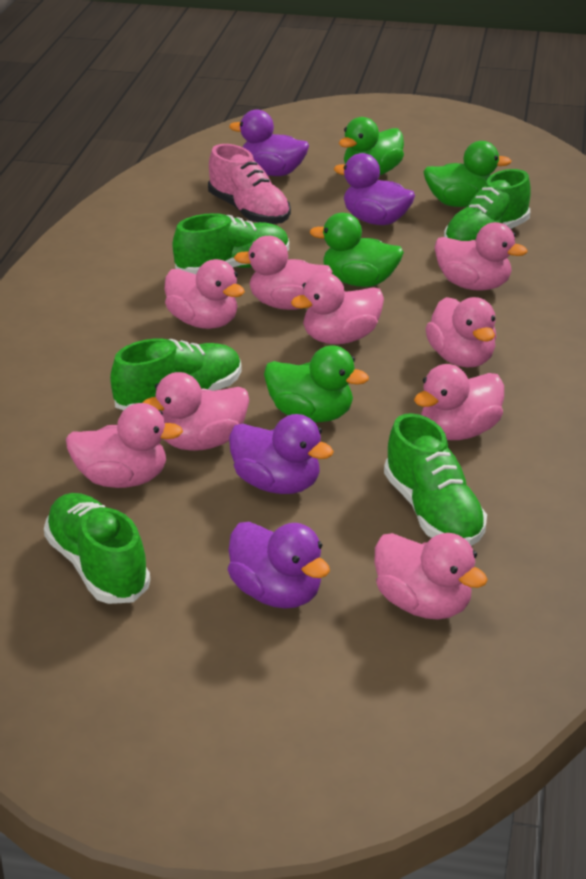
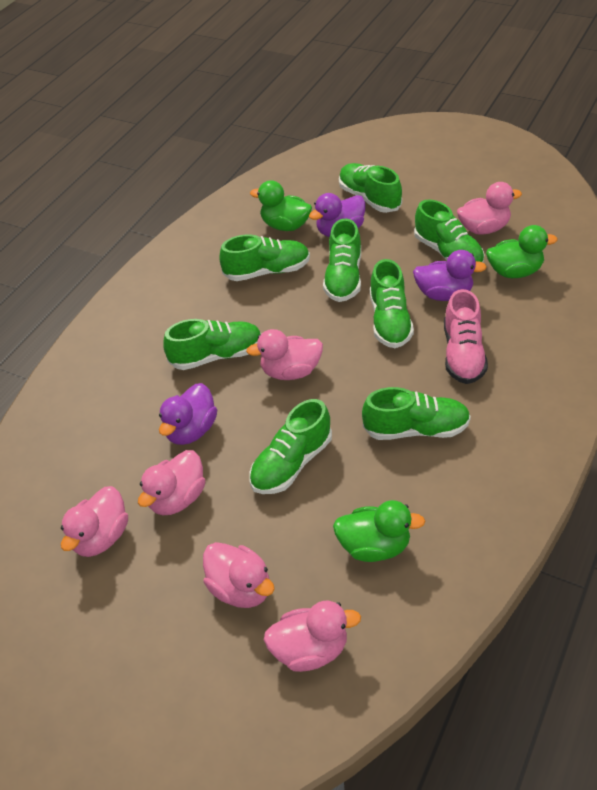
green duck: [264,346,369,422] [310,213,404,287] [339,117,404,176] [424,141,511,207] = 4 -> [250,180,312,231] [333,500,425,562] [486,225,558,278] = 3
green shoe: [44,493,150,604] [110,338,242,410] [173,213,289,274] [384,413,487,546] [444,169,531,241] = 5 -> [163,319,262,370] [219,235,310,281] [249,399,332,494] [323,218,361,302] [339,163,402,213] [362,387,471,440] [370,259,414,348] [414,200,485,263] = 8
pink duck: [66,403,183,488] [143,372,249,451] [165,259,245,329] [234,236,333,310] [291,273,384,344] [375,533,488,619] [414,364,504,440] [425,297,497,367] [435,222,527,291] = 9 -> [61,486,128,557] [138,450,205,515] [203,542,275,608] [246,329,323,380] [264,601,361,672] [457,182,522,235] = 6
purple duck: [228,522,330,609] [229,109,309,176] [229,414,334,494] [334,153,415,225] = 4 -> [159,383,217,445] [309,193,365,237] [413,250,487,301] = 3

